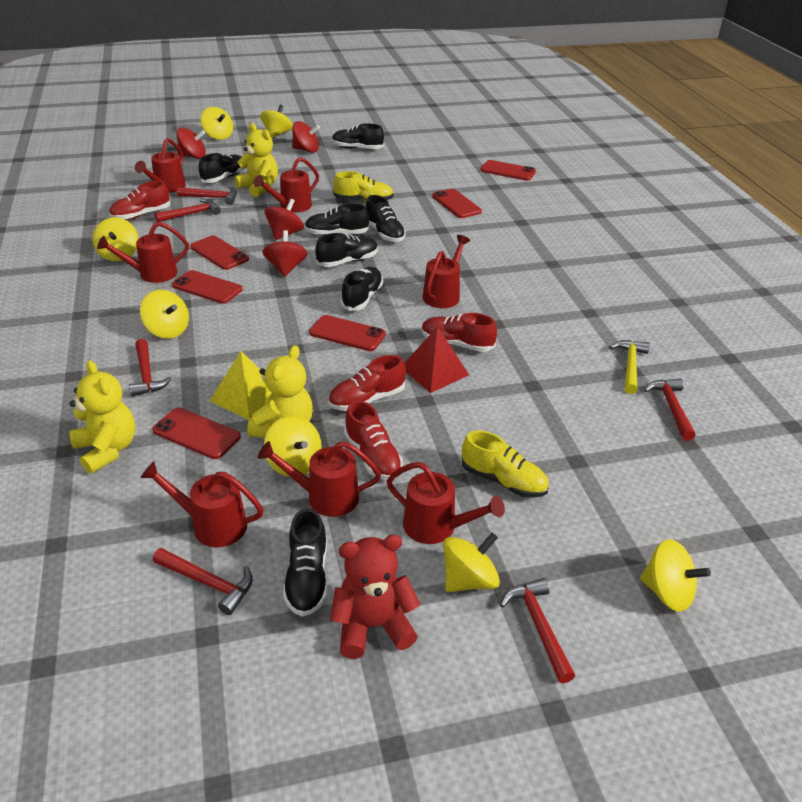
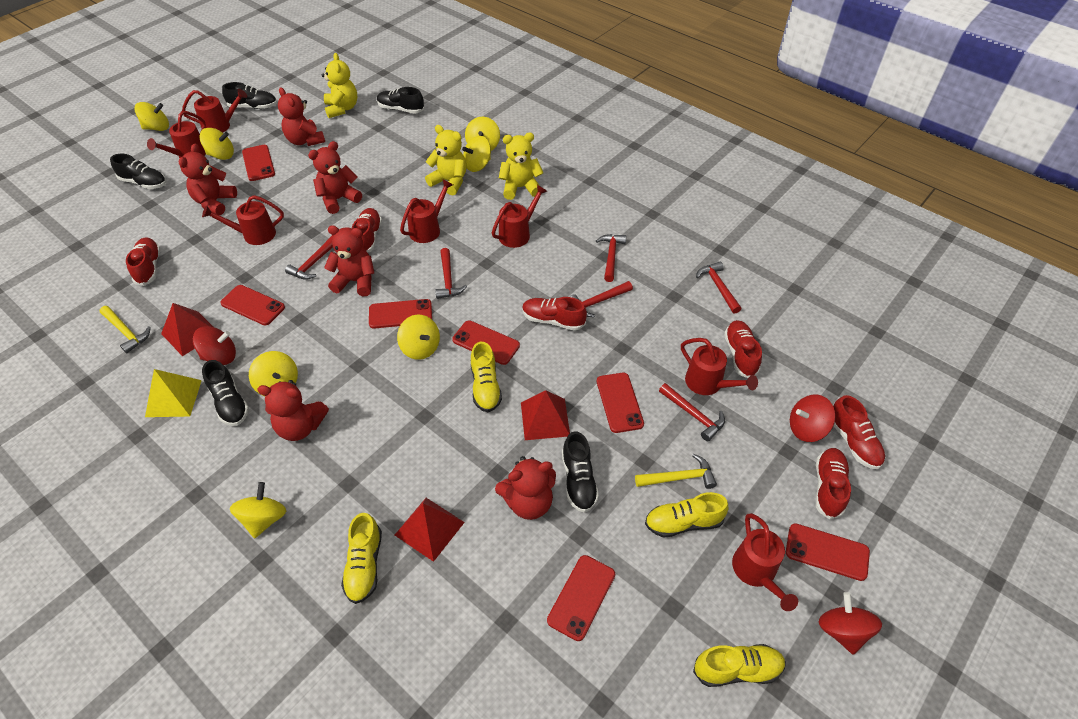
black shoe: [199,153,244,183] [283,508,328,617] [305,204,369,236] [315,233,378,267] [332,123,384,149] [341,267,383,311] [366,195,406,242] = 7 -> [110,154,166,189] [202,360,249,426] [222,82,277,109] [377,87,424,114] [562,431,599,513] = 5
red phone: [152,408,241,459] [172,270,242,304] [190,235,249,270] [309,315,386,351] [432,189,482,218] [480,160,536,181] = 6 -> [220,285,285,325] [242,145,275,181] [369,299,432,329] [452,320,520,365] [547,555,615,641] [597,373,644,433] [786,523,870,581] = 7
red pyramid: [404,326,469,393] = 1 -> [161,303,213,356] [395,498,465,562] [521,390,570,440] = 3
red shoe: [109,181,170,220] [328,355,406,411] [344,400,403,480] [422,313,497,352] = 4 -> [126,238,161,286] [352,208,382,253] [522,297,587,331] [724,320,762,378] [816,448,851,519] [833,395,885,469] = 6
red spinning top: [177,127,206,159] [262,230,308,277] [265,199,304,240] [292,121,320,153] = 4 -> [193,326,236,365] [790,395,836,442] [819,592,882,655] = 3
red teddy bear: [330,535,420,659] = 1 -> [179,144,237,215] [257,380,329,441] [278,87,325,146] [308,141,362,214] [324,225,374,296] [495,456,556,520] = 6
yellow hammer: [610,340,650,394] = 1 -> [99,306,151,354] [635,454,717,489] = 2
yellow shoe: [333,171,394,201] [462,430,549,498] = 2 -> [341,513,382,604] [471,342,502,412] [645,492,729,538] [693,644,786,687] = 4

